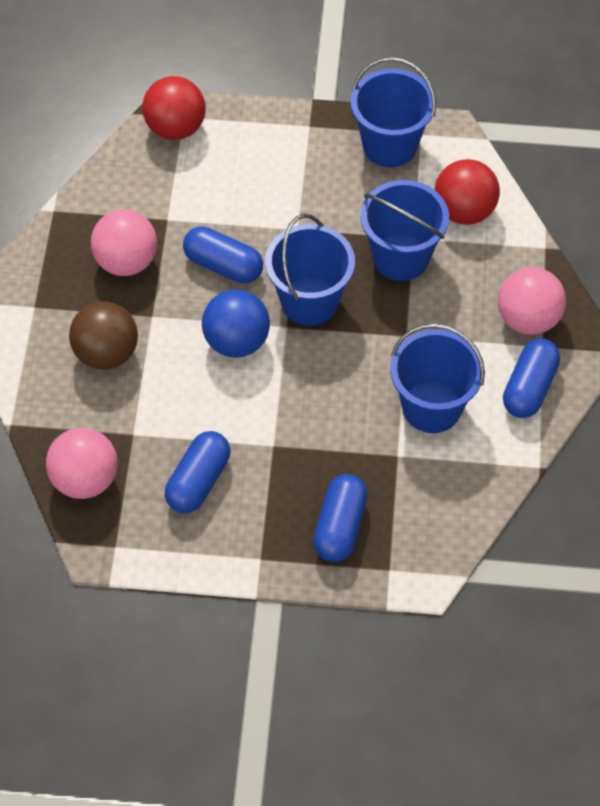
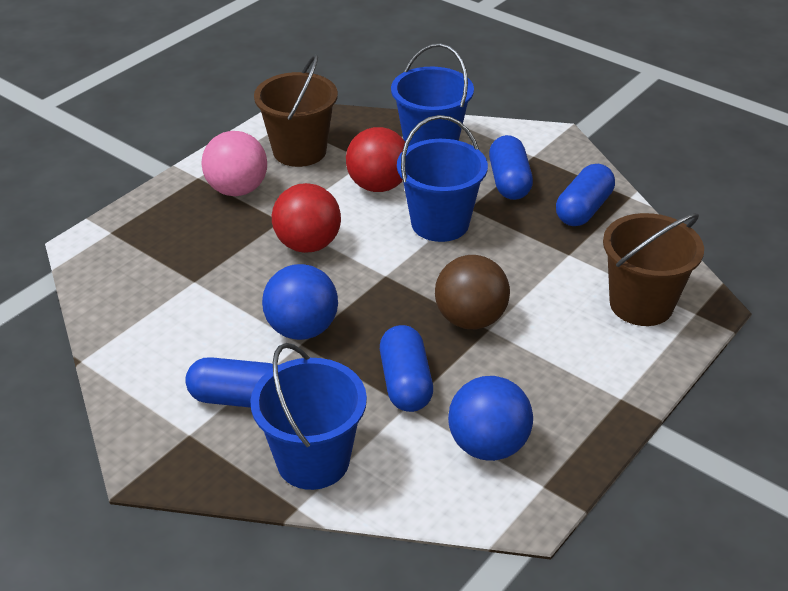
blue ball: [202,289,270,358] = 1 -> [262,264,338,340] [448,376,533,461] = 2
blue bucket: [265,214,355,326] [351,57,436,167] [360,180,449,281] [390,323,485,433] = 4 -> [250,343,367,490] [391,43,474,147] [397,115,488,242] = 3
brown bucket: none = 0 -> [254,54,338,167] [603,213,704,326] = 2
pink ball: [46,428,118,499] [91,210,157,276] [498,267,566,335] = 3 -> [201,131,267,196] = 1

